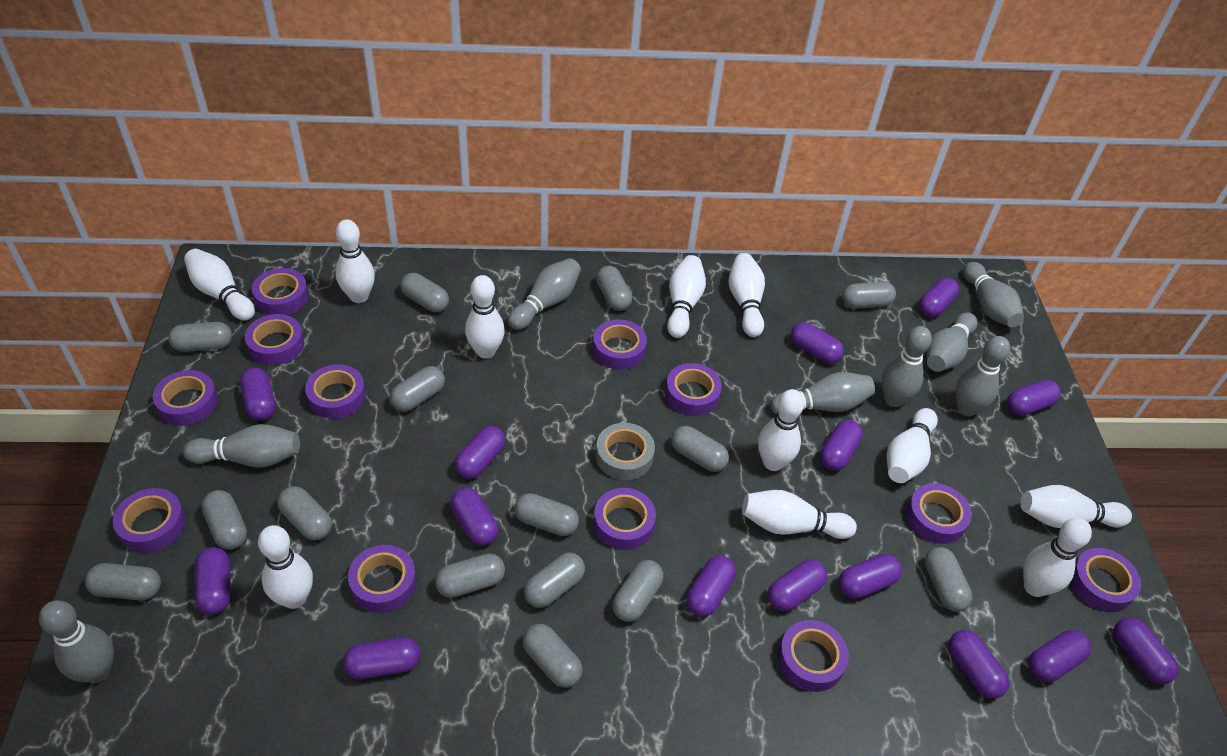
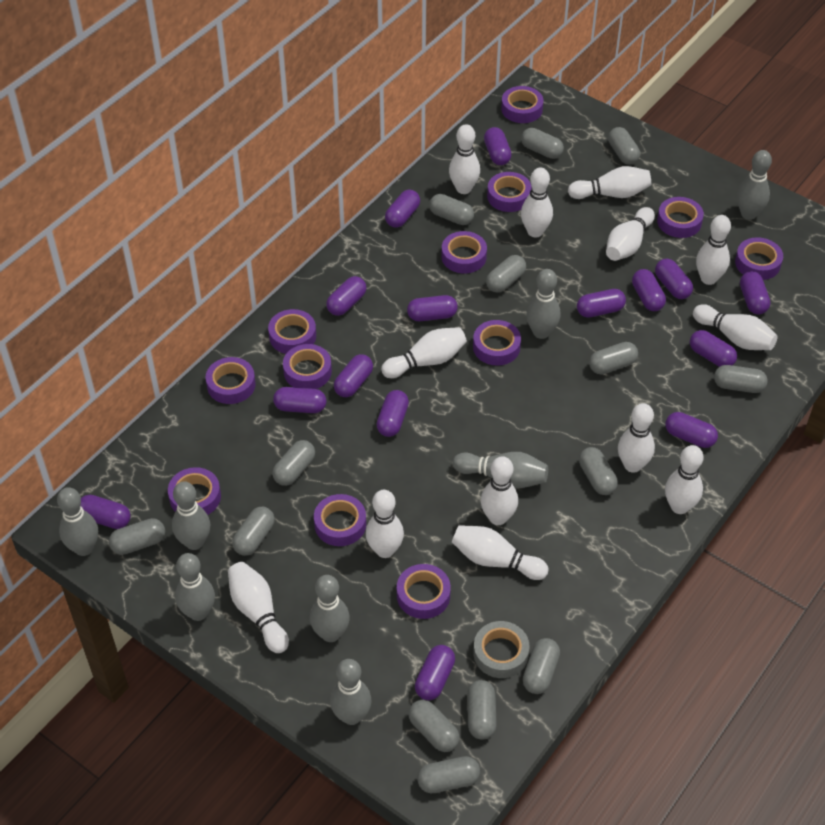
grey capsule: [85,563,161,601] [168,322,232,352] [201,490,247,550] [277,486,332,540] [390,366,445,412] [401,273,449,312] [435,553,505,598] [514,493,579,536] [523,624,583,688] [524,552,585,608] [596,266,632,311] [612,560,663,622] [671,426,729,472] [842,282,896,309] [924,547,973,612] = 15 -> [109,518,165,555] [232,507,275,556] [272,440,315,486] [409,700,460,752] [417,756,480,793] [429,194,474,225] [467,680,497,740] [486,255,526,293] [521,128,564,159] [523,638,560,694] [579,447,618,495] [589,342,638,374] [608,127,640,165] [714,365,768,393] = 14
white bowling pin: [184,249,255,320] [258,525,313,609] [336,219,375,303] [465,275,505,359] [667,255,706,338] [729,253,765,337] [742,490,857,539] [758,389,805,471] [886,408,938,483] [1021,485,1132,528] [1023,518,1092,597] = 11 -> [228,562,289,653] [366,490,404,558] [381,327,467,378] [449,124,480,194] [452,525,548,580] [481,456,518,525] [521,168,553,237] [568,166,651,199] [606,207,655,261] [618,403,655,473] [665,445,704,514] [693,304,778,350] [696,215,731,285] = 13

